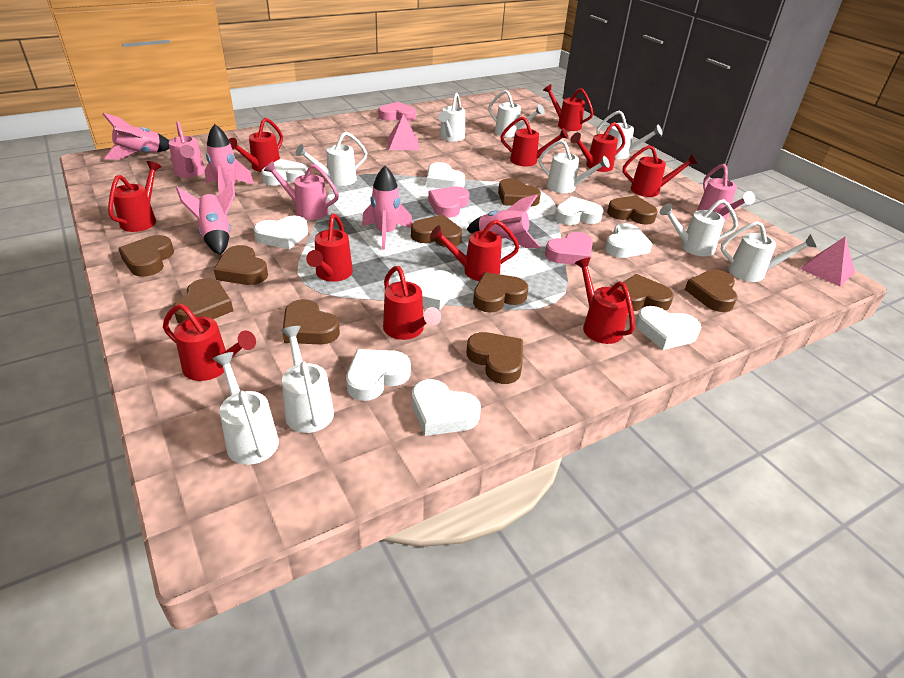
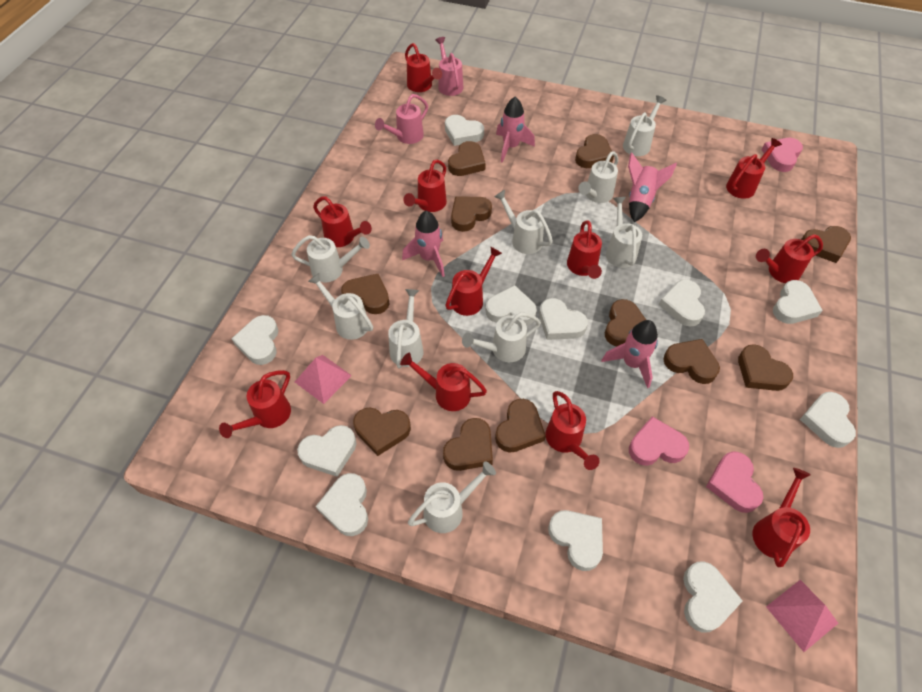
pink rocket: [103,113,170,160] [176,180,235,255] [205,124,254,195] [362,166,412,250] [466,194,541,248] = 5 -> [402,211,445,277] [496,97,535,163] [602,320,658,388] [628,152,677,222] = 4
pink watering can: [169,121,205,178] [264,161,339,220] [697,164,755,220] = 3 -> [375,94,428,144] [435,37,463,96] = 2
white heart: [254,216,308,249] [261,159,308,186] [346,349,411,401] [400,270,456,311] [412,379,481,436] [427,162,465,189] [555,196,604,225] [605,223,652,258] [635,306,702,350] = 9 -> [231,315,278,365] [297,425,356,477] [316,473,368,536] [445,115,484,146] [486,285,537,326] [539,298,588,340] [548,510,603,571] [659,279,705,327] [683,562,743,633] [773,280,823,324] [800,392,856,448] = 11

